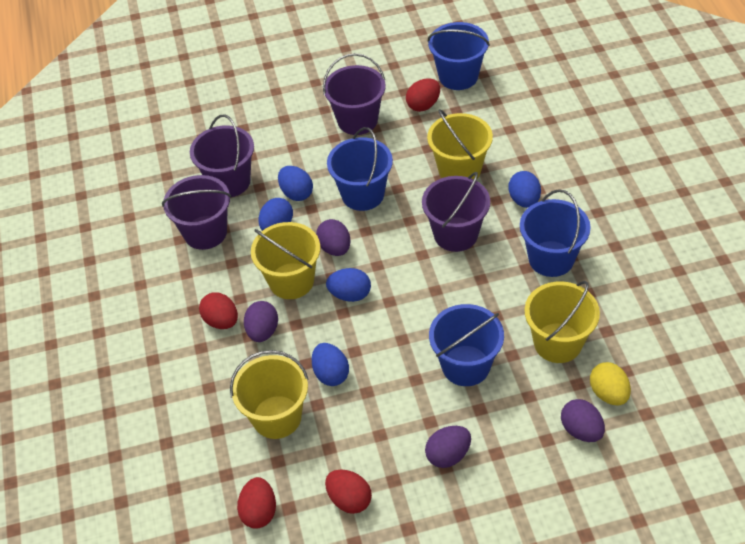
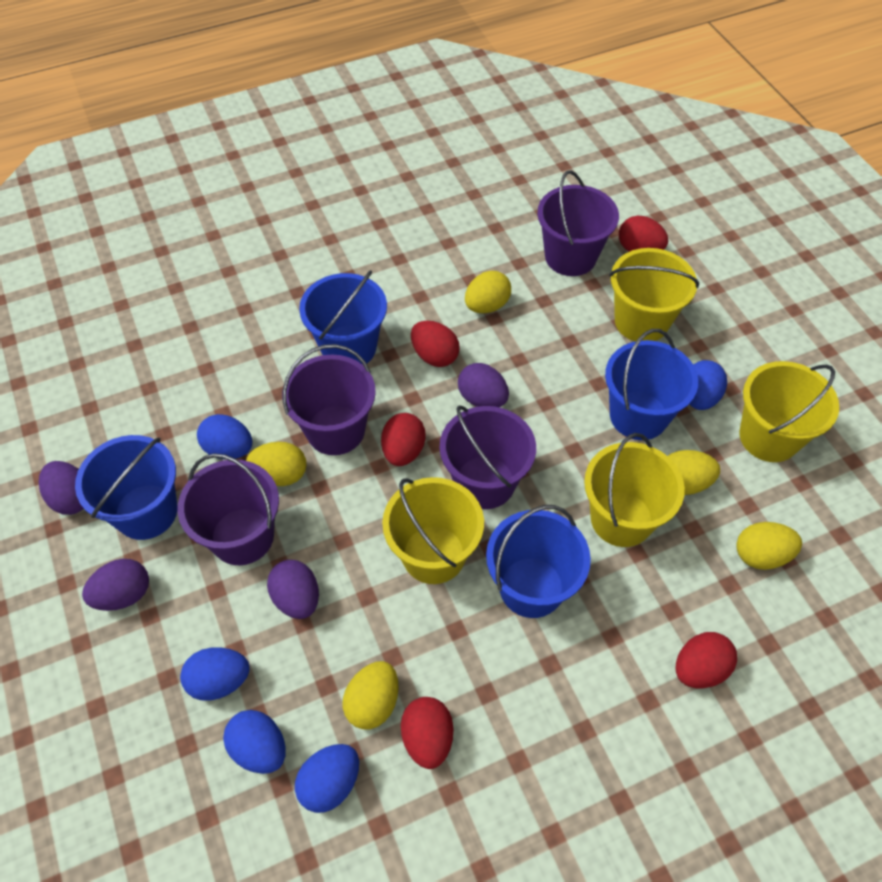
red egg: [199,293,238,329] [237,477,276,529] [325,470,372,514] [406,78,440,112] = 4 -> [381,413,425,466] [401,697,453,769] [411,321,460,367] [619,216,668,252] [675,632,737,688] = 5
yellow egg: [590,362,631,406] = 1 -> [246,442,307,486] [343,661,399,729] [465,271,511,313] [668,450,720,495] [736,522,802,570] = 5

